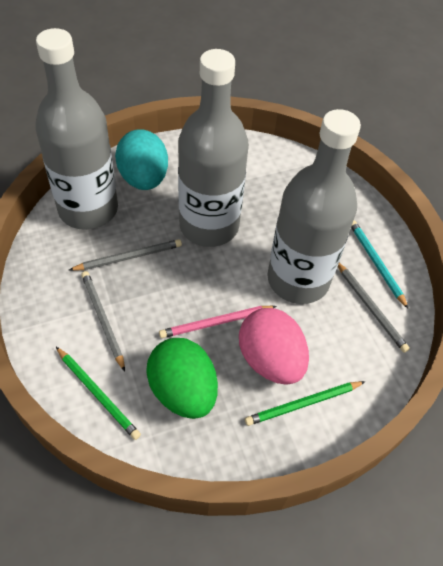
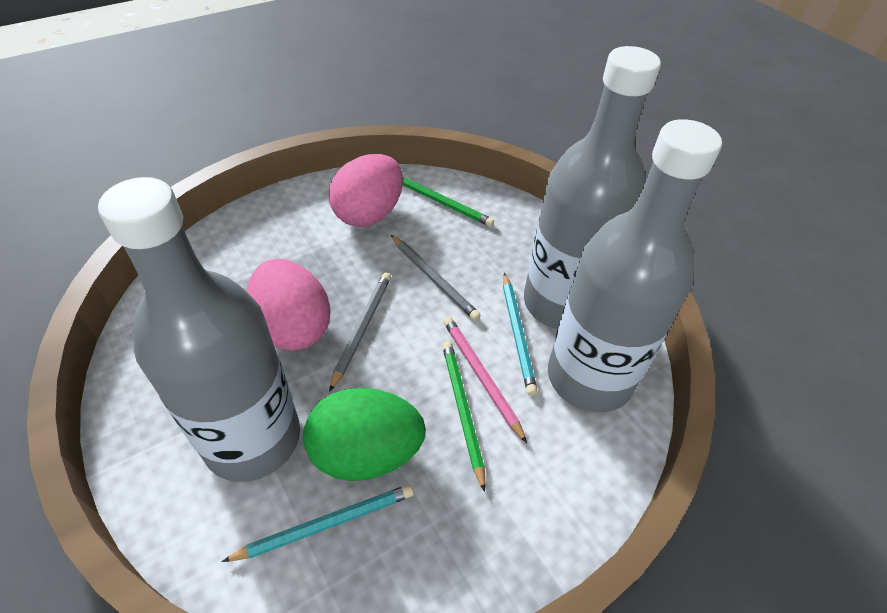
grey pencil: [69,239,182,271] [81,271,125,372] [338,263,410,353] = 3 -> [329,273,391,392] [391,235,481,321] = 2
pink egg: [239,308,309,385] = 1 -> [247,259,330,350] [329,154,403,227] = 2
turquoise egg: [115,129,168,190] = 1 -> none = 0
turquoise pencil: [351,220,408,308] = 1 -> [222,484,414,562] [503,273,538,396] = 2

